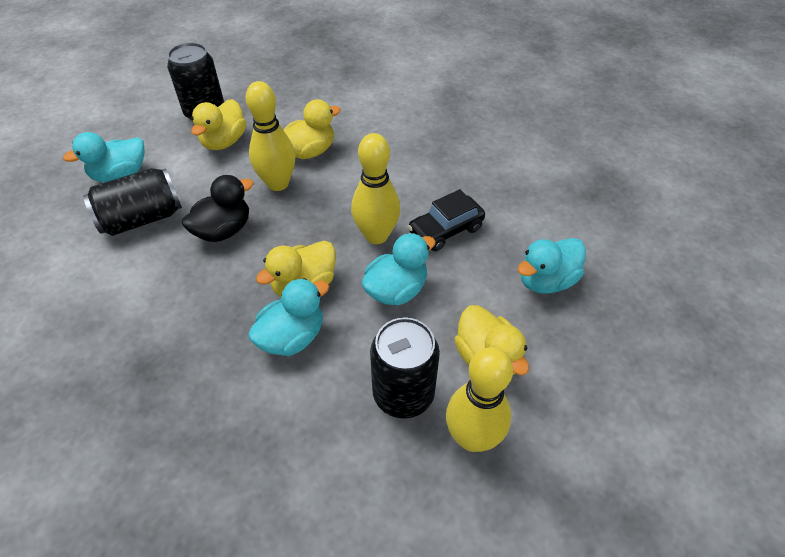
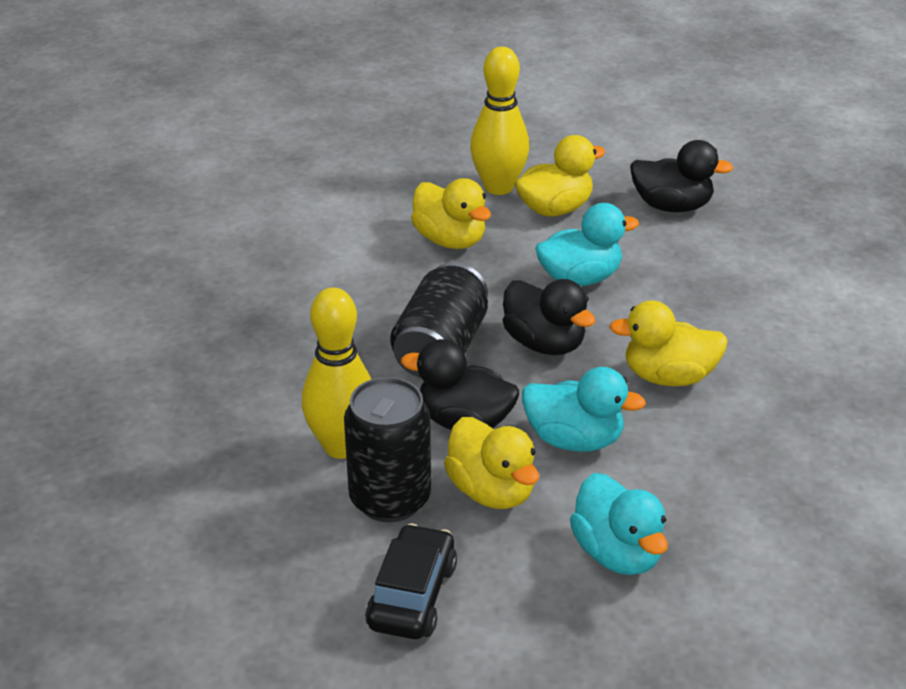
black can: [83,168,182,236] [167,42,224,121] [370,317,440,418] = 3 -> [344,377,431,522] [390,262,488,378] = 2
black duck: [182,175,254,242] = 1 -> [401,339,519,430] [503,279,596,355] [630,140,733,212] = 3
turquoise duck: [63,132,145,183] [248,278,329,356] [362,233,436,305] [517,238,586,294] = 4 -> [522,367,646,452] [535,203,639,286] [570,473,668,575] = 3
yellow bowling pin: [246,81,296,191] [351,133,400,244] [446,347,513,452] = 3 -> [302,287,371,459] [470,47,530,195] = 2

